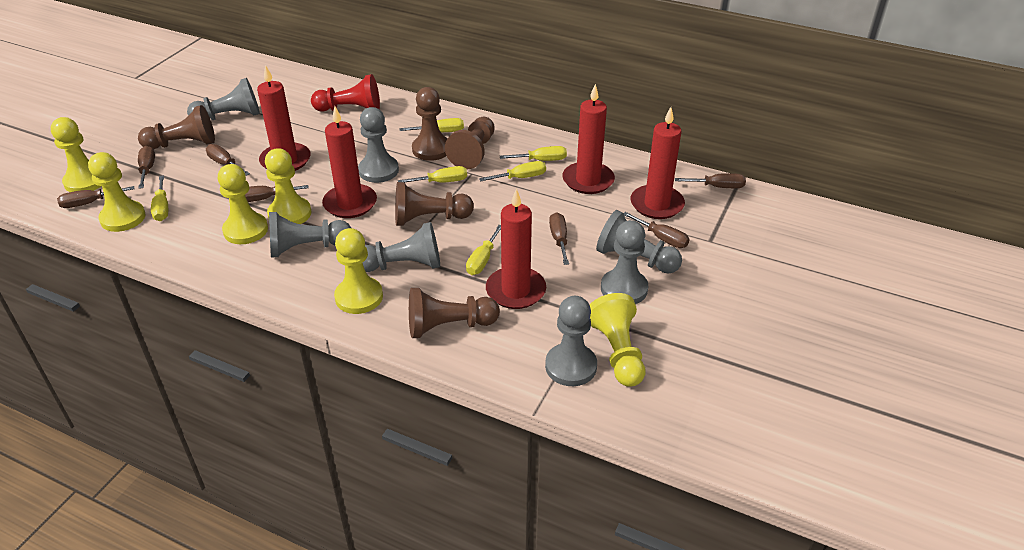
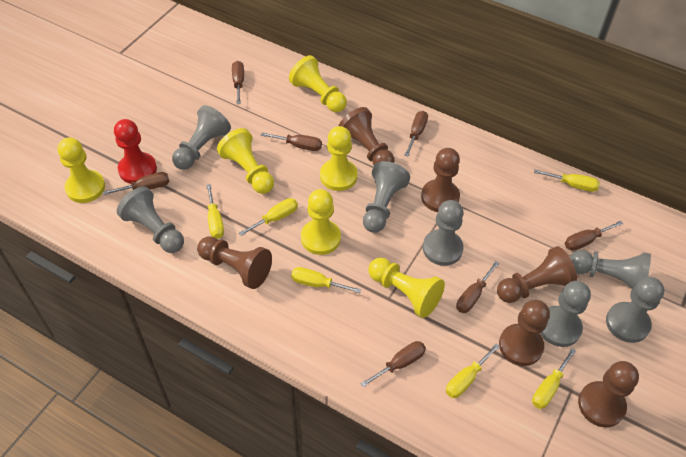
brown pawn: [138,105,215,149] [395,182,474,226] [409,288,500,338] [412,87,448,161] [445,117,495,169] = 5 -> [197,236,272,289] [339,107,394,165] [421,148,460,212] [497,246,577,303] [499,300,550,366] [578,361,639,427] = 6
red candle: [257,65,310,171] [322,106,377,218] [486,188,546,309] [563,84,615,194] [631,107,685,219] = 5 -> none = 0

